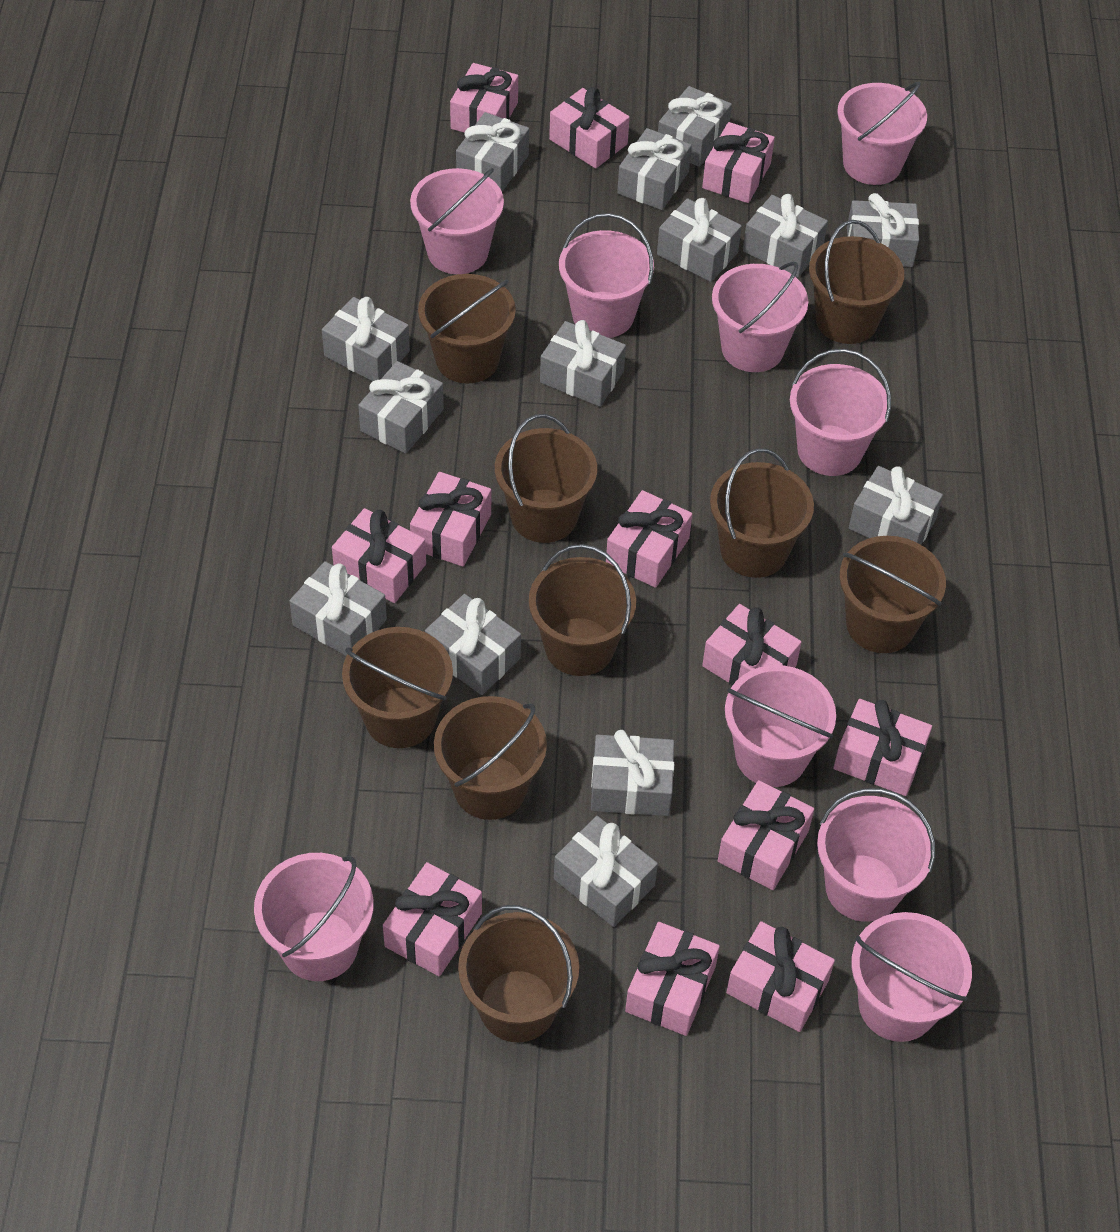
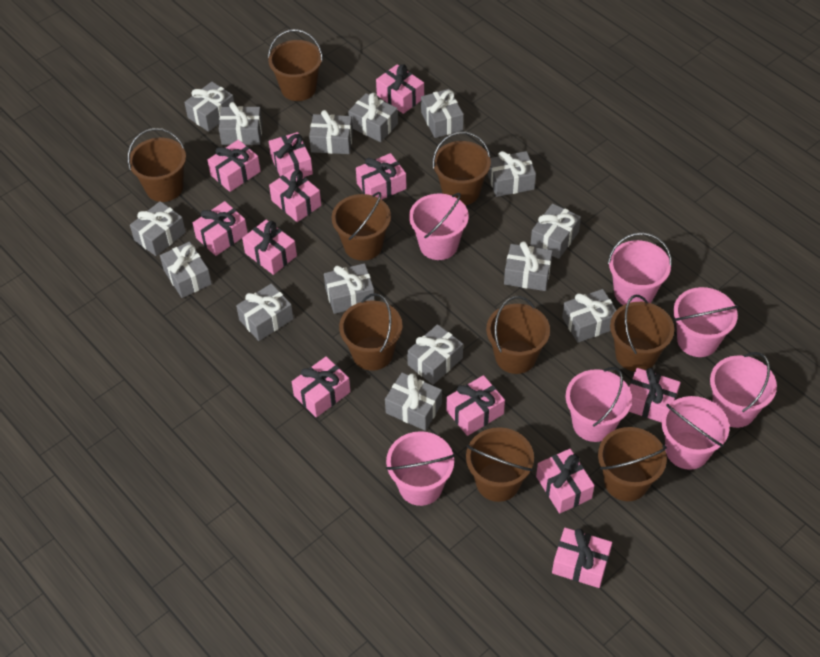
grey gift: [290,561,387,656] [322,297,410,381] [358,361,444,454] [425,594,521,695] [456,112,529,192] [540,320,626,407] [554,816,658,927] [591,730,674,816] [617,128,692,210] [657,198,742,282] [658,86,732,167] [743,194,828,277] [847,193,919,267] [849,466,943,545] = 14 -> [130,201,186,256] [160,242,212,298] [184,82,234,132] [219,102,263,145] [236,283,294,341] [309,110,353,154] [324,263,375,314] [348,93,398,142] [385,372,442,431] [407,324,463,385] [421,89,464,138] [488,151,536,197] [504,241,553,291] [530,203,581,259] [562,289,616,343] = 15
pink bucket: [254,853,374,981] [410,168,504,274] [559,213,654,338] [712,262,808,372] [725,665,836,787] [790,349,891,476] [817,788,935,922] [837,82,927,185] [851,912,972,1042] = 9 -> [386,431,455,506] [409,193,469,260] [566,367,632,442] [608,232,672,305] [661,396,729,470] [673,287,738,357] [710,352,777,428] = 7

